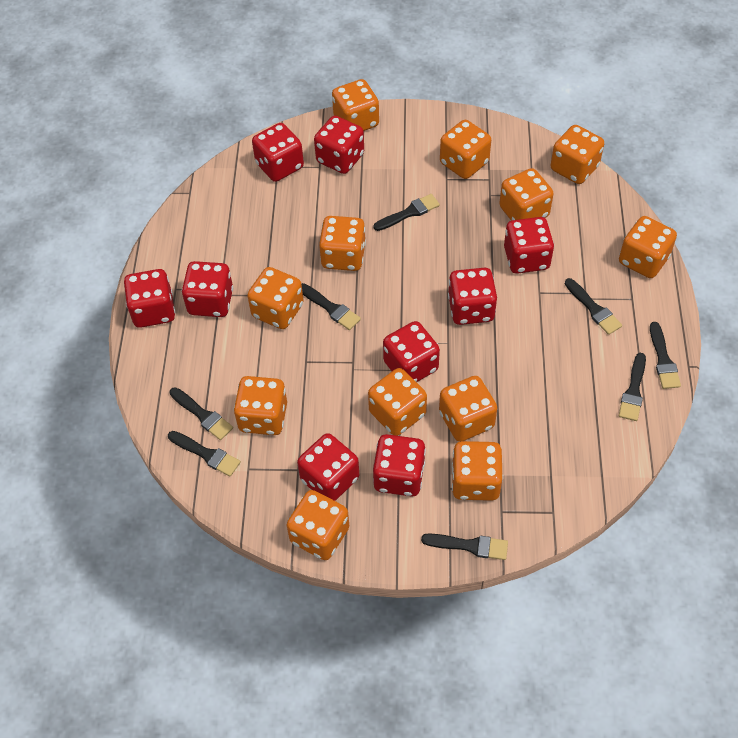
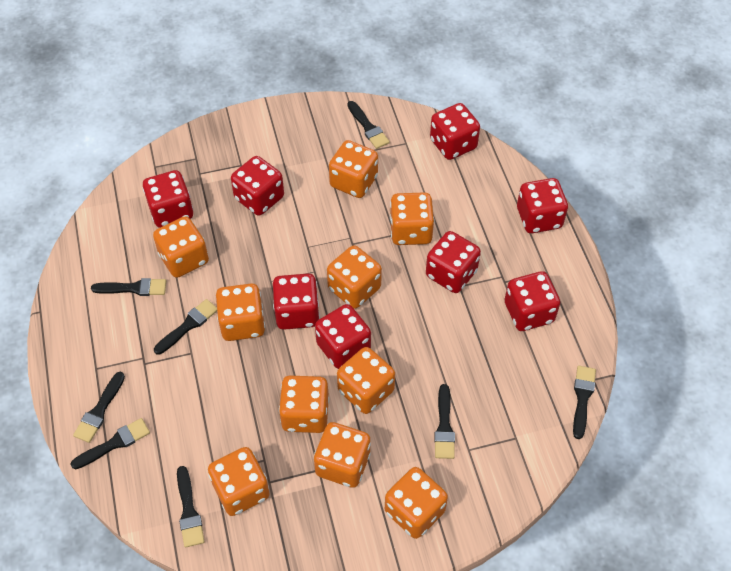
orange dice: [234,376,287,435] [247,267,304,329] [287,490,349,560] [319,216,366,271] [332,79,379,131] [368,368,427,436] [439,376,497,442] [440,120,491,179] [452,441,503,501] [499,168,554,221] [551,125,604,184] [619,216,677,278] = 12 -> [153,216,209,278] [208,447,269,516] [216,283,265,341] [279,376,329,433] [314,422,371,488] [327,245,382,309] [329,140,378,198] [337,347,395,414] [385,467,448,539] [390,192,434,245] = 10
red dice: [124,269,175,328] [182,261,233,317] [252,123,304,182] [297,433,359,501] [314,116,364,174] [373,434,426,497] [383,321,440,382] [448,268,497,325] [504,217,554,274] = 9 -> [143,170,193,228] [231,156,284,216] [273,273,320,330] [315,304,371,369] [426,231,481,293] [430,103,480,160] [504,271,560,331] [517,178,568,233] = 8

